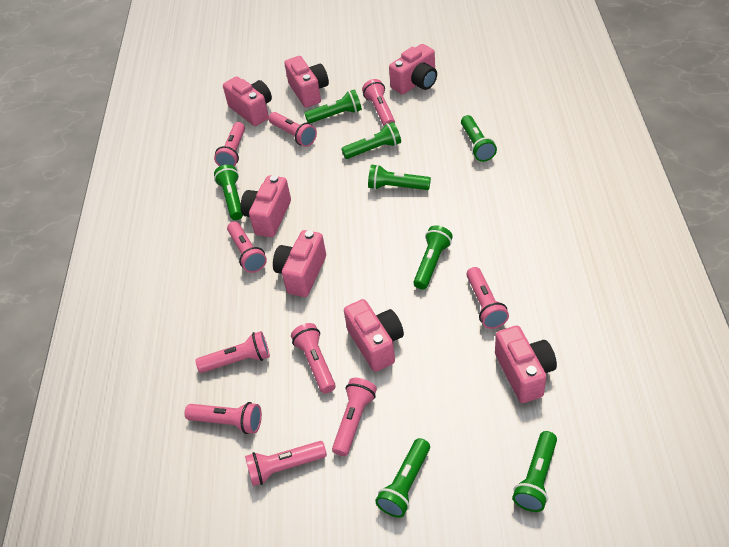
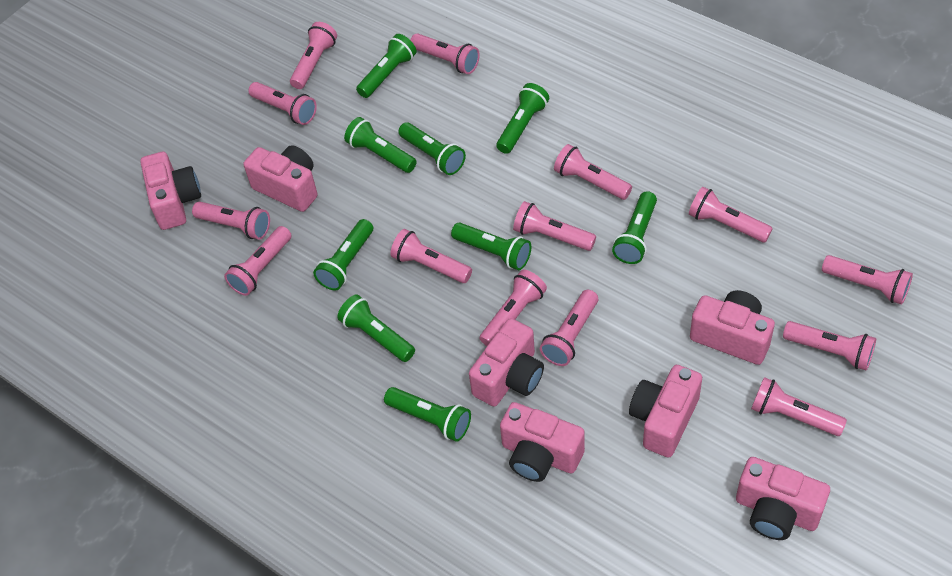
green flashlight: [214,165,243,220] [304,89,362,123] [341,122,401,159] [368,164,431,190] [375,438,430,518] [413,225,453,290] [461,115,497,162] [512,431,557,512] = 8 -> [313,219,373,291] [337,294,415,362] [344,117,417,173] [356,34,417,98] [384,387,471,442] [398,122,466,175] [451,223,531,270] [496,83,549,154] [612,191,657,264] = 9
pink flashlight: [184,402,262,434] [196,331,270,373] [214,122,245,167] [227,221,267,273] [245,441,327,486] [268,112,317,147] [291,323,336,394] [332,378,377,456] [362,79,395,126] [466,267,509,329] = 10 -> [192,202,270,240] [224,226,292,296] [248,82,317,125] [290,22,337,89] [391,229,472,283] [411,33,480,74] [480,270,547,346] [513,201,596,251] [540,290,598,366] [554,144,632,200] [689,187,773,242] [751,377,847,436] [783,321,876,371] [822,255,913,305] = 14

